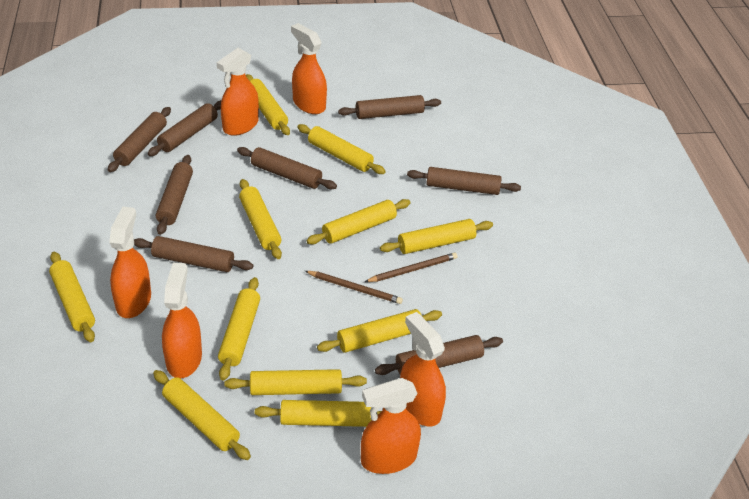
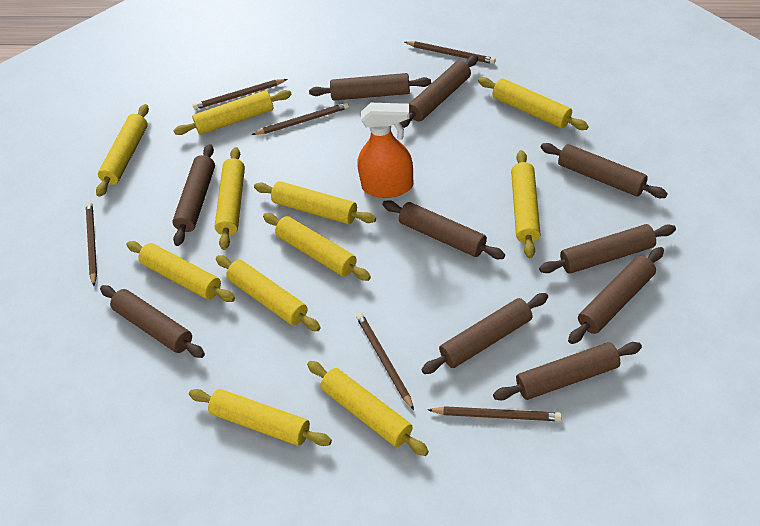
brown pencil: [305,271,403,304] [365,253,457,282] = 2 -> [86,202,97,286] [193,79,287,110] [252,102,349,135] [356,313,414,410] [405,41,496,64] [428,406,562,421] = 6
brown rolling pin: [108,107,171,172] [134,236,253,272] [148,100,222,156] [156,155,193,235] [237,147,337,189] [338,95,441,119] [375,335,503,375] [407,167,521,195] = 8 -> [100,285,205,358] [172,144,215,246] [309,73,431,101] [382,200,505,259] [400,55,478,128] [421,293,548,374] [493,342,642,400] [539,224,676,274] [540,143,668,198] [568,247,664,344] = 10
orange spray bottle: [109,207,151,318] [162,263,202,378] [217,48,259,136] [291,23,327,114] [361,378,421,474] [400,312,446,426] = 6 -> [357,103,413,198] = 1

